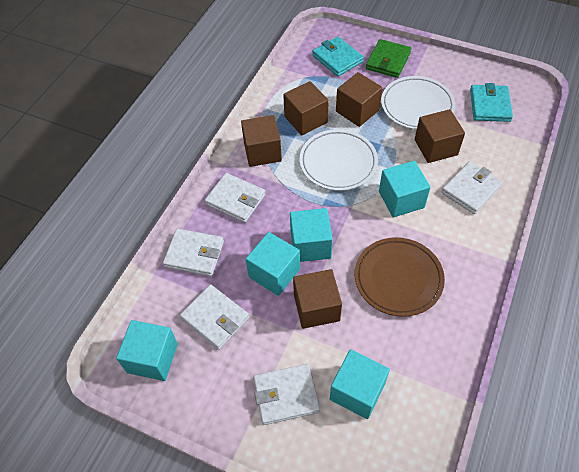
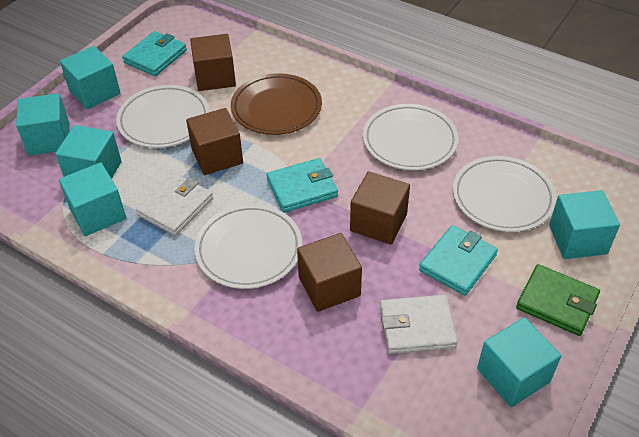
brown cube: [241,115,282,167] [283,81,329,136] [293,269,342,329] [336,72,383,127] [415,109,465,163] = 5 -> [186,108,243,175] [190,34,236,91] [297,233,362,312] [350,171,410,245] = 4
turquoise cube: [116,320,178,381] [246,232,300,296] [290,208,333,262] [330,349,390,419] [379,161,431,217] = 5 -> [16,93,70,156] [55,125,121,179] [59,162,126,236] [60,46,120,109] [477,317,561,407] [549,190,620,259] = 6
turquoise wallet: [312,37,364,76] [470,83,513,122] = 2 -> [122,31,187,76] [266,158,338,213] [419,225,498,296] = 3
white plate: [299,129,378,191] [381,76,456,130] = 2 -> [116,85,210,148] [195,204,302,289] [363,104,459,170] [453,156,556,232] = 4
white wallet: [163,229,224,276] [180,284,249,350] [204,173,266,223] [253,364,320,425] [442,161,503,214] = 5 -> [136,173,213,236] [380,295,458,354] = 2

